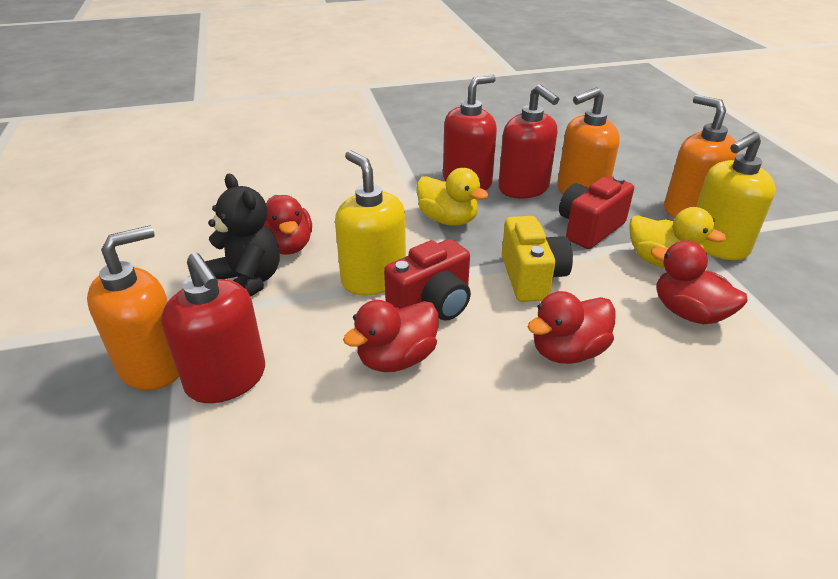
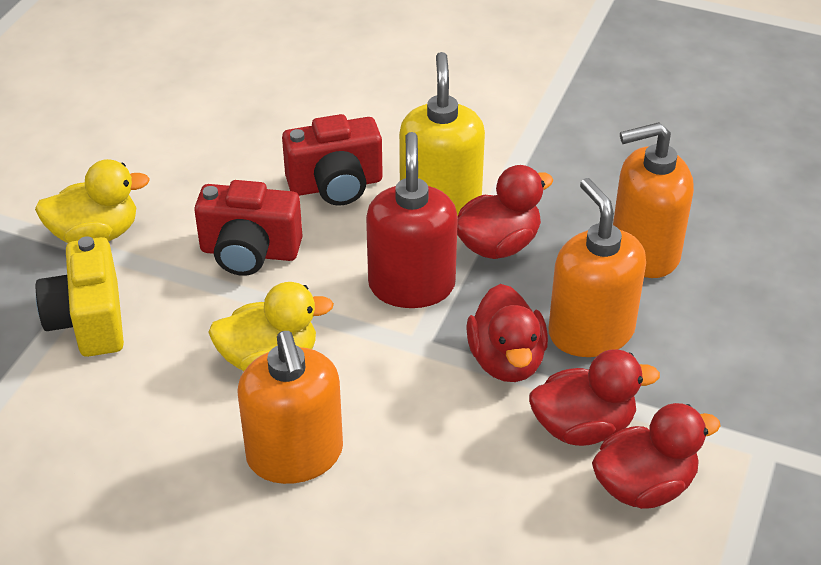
black teddy bear: [205,174,280,297] = 1 -> none = 0
red soap dispenser: [161,253,265,403] [443,75,497,190] [498,84,559,199] = 3 -> [366,132,458,308] = 1
yellow soap dispenser: [335,150,406,296] [696,132,776,260] = 2 -> [399,52,485,216] = 1

